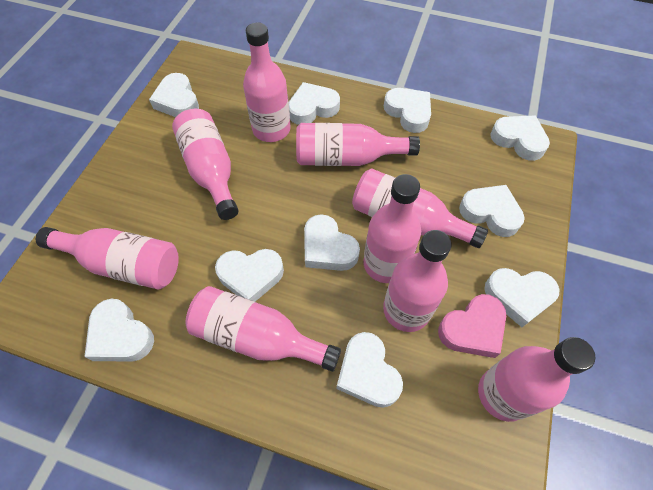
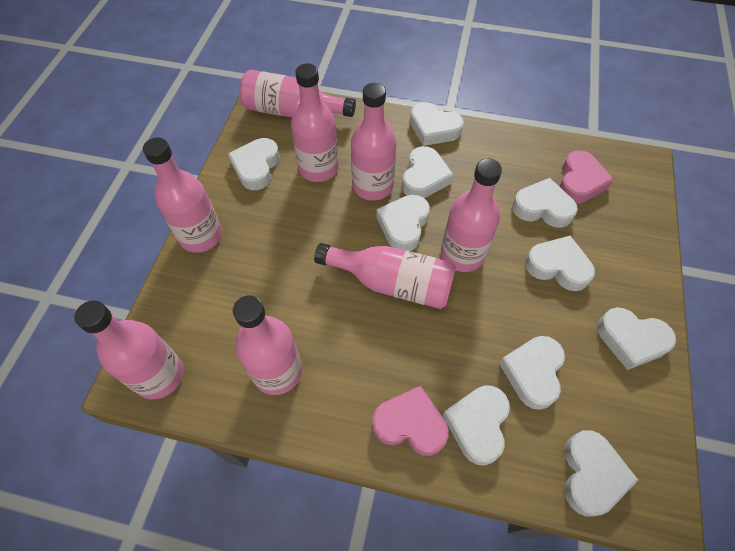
pink bottle: [36,227,179,289] [172,109,239,220] [186,286,341,372] [243,22,291,142] [296,123,420,166] [352,168,488,248] [363,174,421,283] [383,230,452,332] [478,337,595,422] = 9 -> [75,300,184,399] [143,138,222,253] [233,296,302,395] [239,70,356,117] [291,63,338,182] [314,243,456,309] [351,83,396,201] [441,158,502,272] = 8
pink heart: [438,294,506,358] = 1 -> [372,386,449,456] [559,150,614,204] = 2

